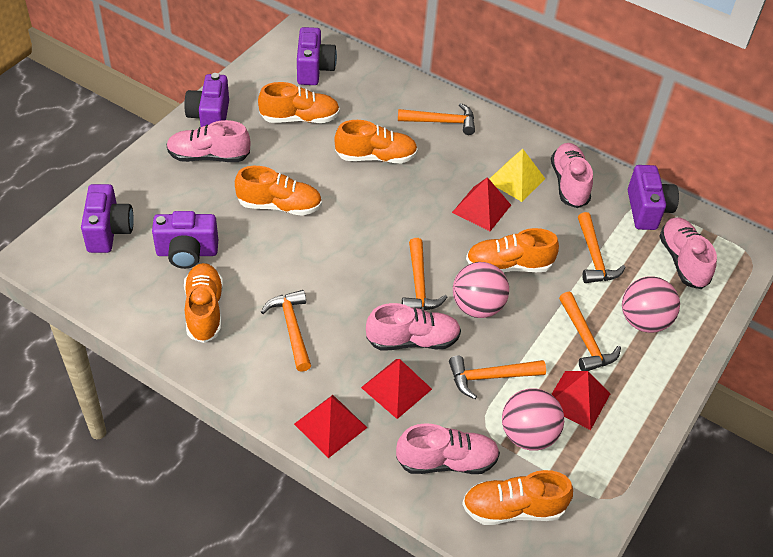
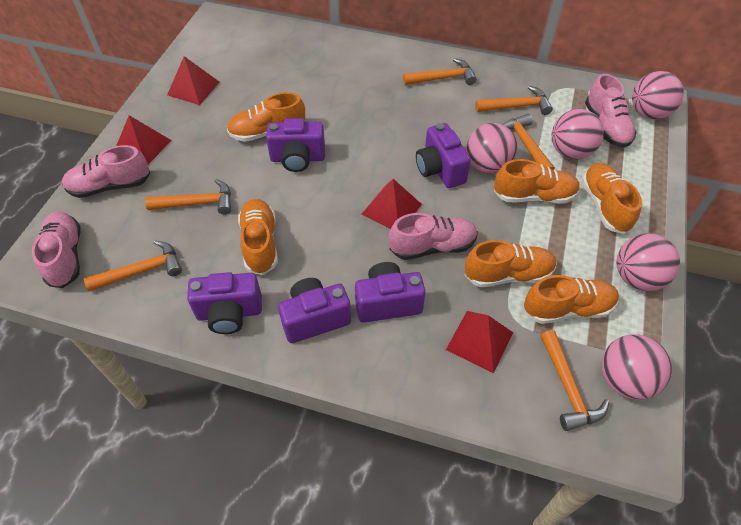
pink ball: [453,262,509,318] [502,388,564,451] [622,276,680,333] = 3 -> [466,123,518,174] [552,109,604,159] [602,334,672,400] [617,233,680,291] [632,71,684,120] = 5
pink shoe: [166,120,250,162] [366,303,461,350] [396,423,500,474] [551,143,593,208] [659,217,717,289] = 5 -> [32,212,81,288] [62,145,150,198] [389,213,478,260] [585,74,636,148] = 4
yellow pyramid: [489,149,545,202] = 1 -> none = 0

